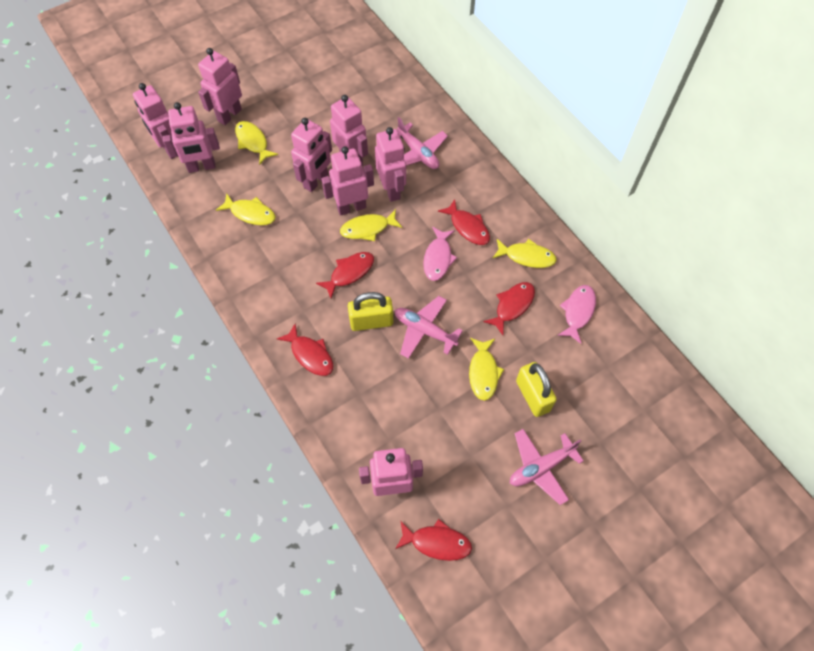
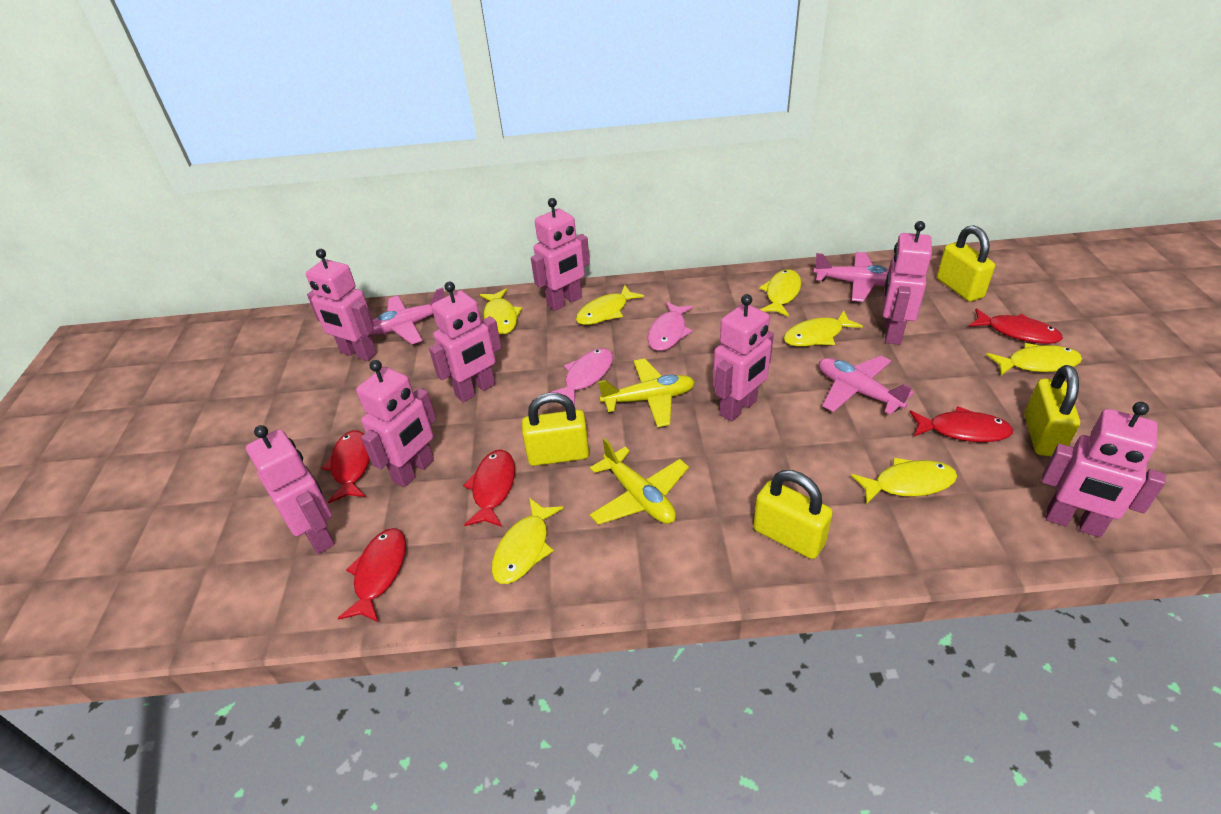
yellow fish: [216,193,276,225] [235,121,278,165] [340,209,402,241] [469,338,504,401] [492,239,557,268] = 5 -> [480,289,522,334] [492,498,564,584] [576,285,644,325] [759,269,801,317] [784,310,863,346] [851,458,957,504] [986,343,1082,375] = 7
yellow padlock: [348,292,393,331] [516,362,557,417] = 2 -> [522,393,589,466] [753,470,833,559] [937,225,995,302] [1024,365,1080,456] = 4
yellow plane: none = 0 -> [589,438,689,525] [598,359,695,427] = 2

